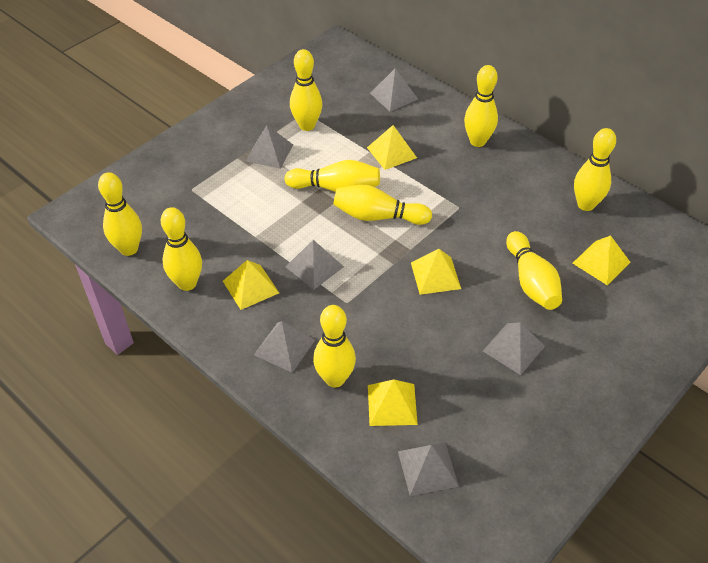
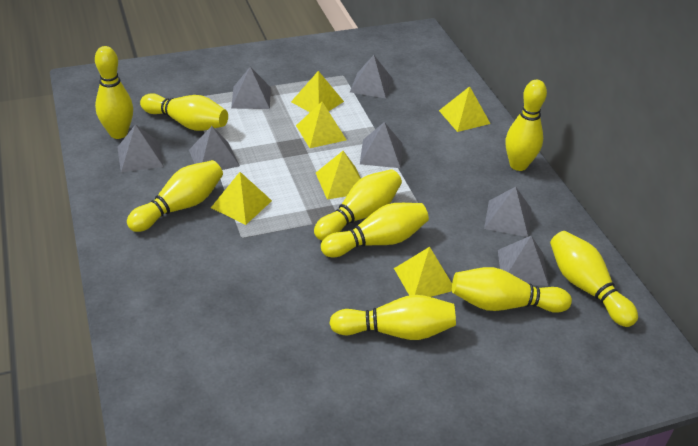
grey pyramid: [246,125,293,169] [254,321,315,373] [286,240,344,289] [370,69,418,112] [398,443,459,496] [483,322,545,375] = 6 -> [117,124,164,172] [189,126,240,170] [231,67,271,109] [350,55,393,98] [360,122,403,168] [484,187,531,237] [498,236,549,286] = 7
yellow pyramid: [223,260,279,310] [367,125,417,170] [368,380,418,426] [411,249,461,295] [573,235,631,285] = 5 -> [211,172,272,225] [291,71,344,112] [296,102,346,148] [316,151,361,200] [394,247,452,297] [439,86,491,132] = 6

